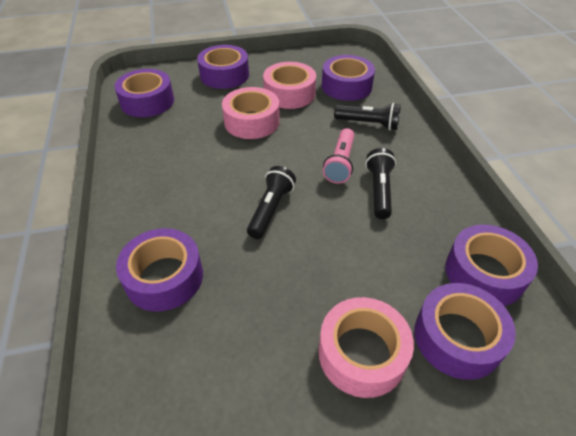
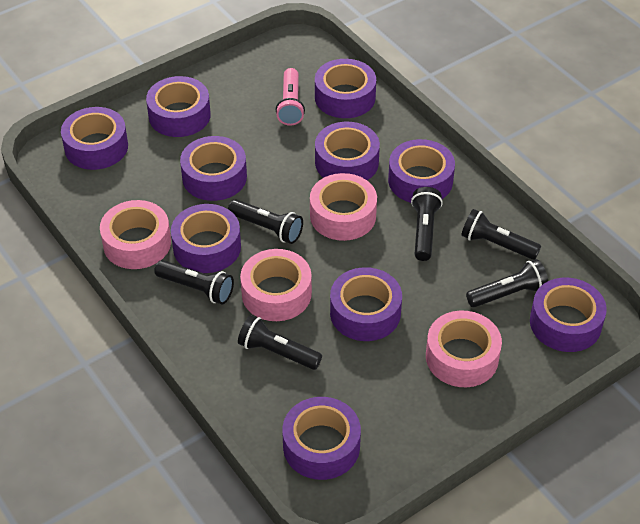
black flashlight: [247,166,296,239] [334,103,401,130] [365,148,396,219] = 3 -> [154,260,234,304] [228,199,303,244] [238,315,322,370] [411,187,443,261] [461,209,541,260] [466,259,548,308] = 6
pink tape: [222,87,280,139] [263,62,316,109] [319,297,414,398] = 3 -> [100,200,171,269] [240,249,312,321] [310,173,377,241] [426,311,502,387] = 4
purple tape: [114,69,174,117] [116,228,203,312] [197,45,249,89] [322,55,375,101] [414,283,516,380] [445,225,538,306] = 6 -> [61,107,128,170] [146,76,211,137] [171,204,241,273] [180,136,247,201] [282,397,361,480] [315,59,376,118] [315,122,380,180] [330,267,402,341] [388,139,455,203] [530,278,607,352] = 10

